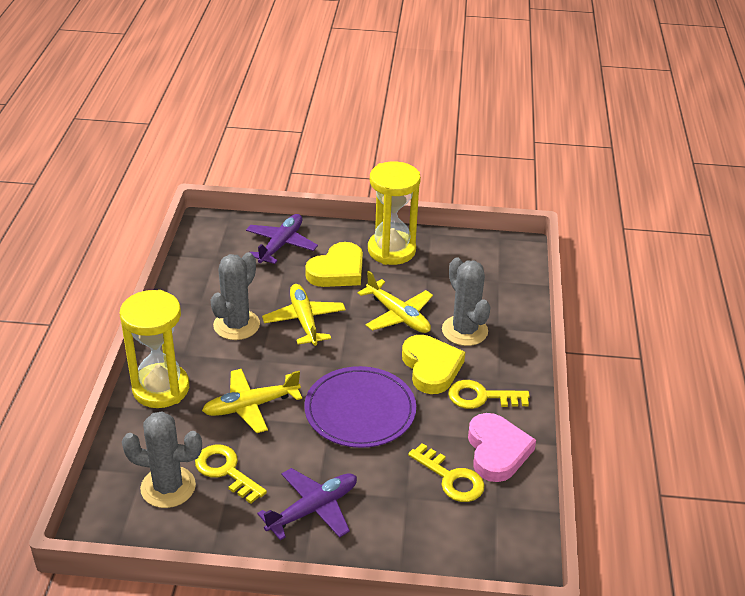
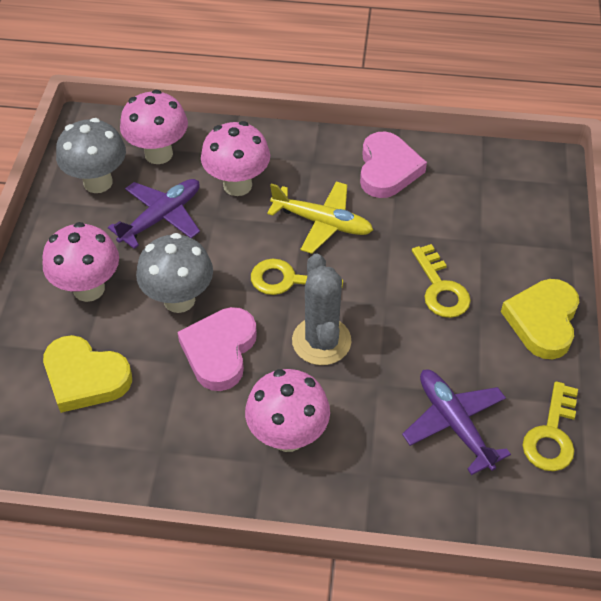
grey cactus: [122,412,202,508] [211,252,260,340] [442,257,491,346] = 3 -> [292,254,351,365] = 1
grey mushroom: none = 0 -> [56,118,126,193] [136,233,213,313] = 2
pink heart: [468,413,536,482] = 1 -> [177,307,257,391] [360,132,427,198] = 2
pink mushroom: none = 0 -> [42,222,119,302] [120,90,188,164] [201,121,270,196] [245,369,330,452] = 4
purple plate: [304,366,416,448] = 1 -> none = 0
yellow hourglass: [120,290,189,408] [368,162,421,265] = 2 -> none = 0
yellow plane: [202,369,302,433] [262,284,346,346] [358,271,433,333] = 3 -> [267,181,373,254] = 1

